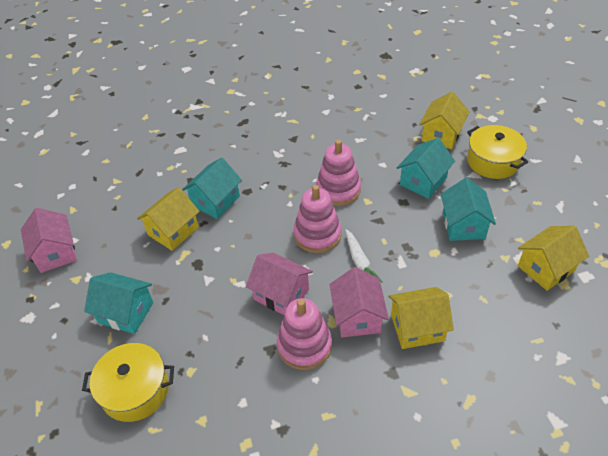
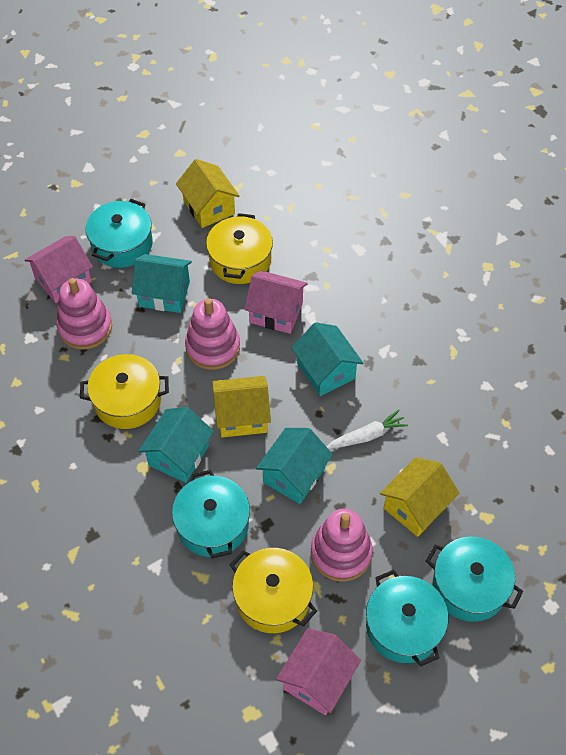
turquoise pot: none = 0 -> [86,199,153,268] [172,470,250,559] [366,570,448,667] [426,537,523,622] = 4
yellow house: [137,187,200,251] [388,287,454,349] [419,92,470,149] [518,226,589,291] = 4 -> [176,159,240,228] [212,376,271,438] [380,457,459,537] = 3
yellow pot: [82,343,174,422] [467,125,528,179] = 2 -> [80,354,169,429] [206,213,273,284] [230,548,317,633] = 3

